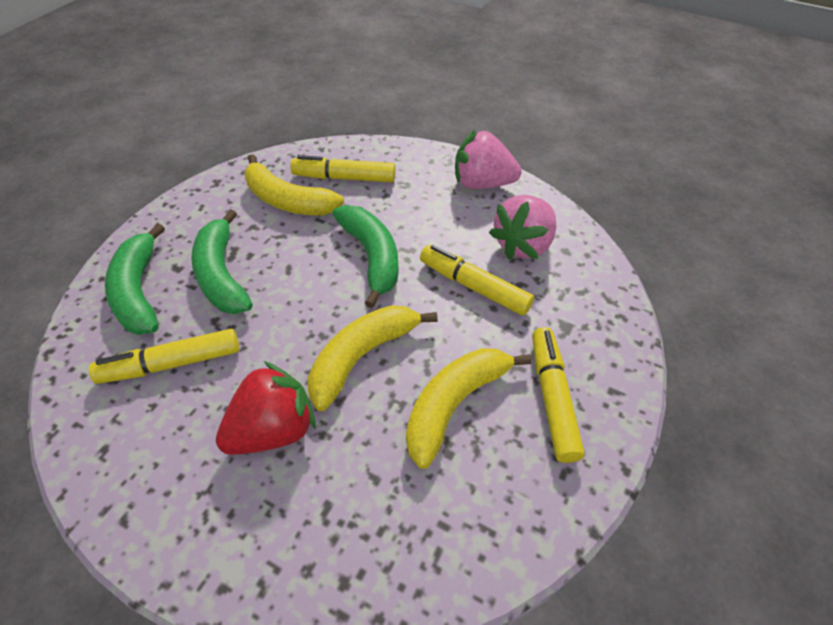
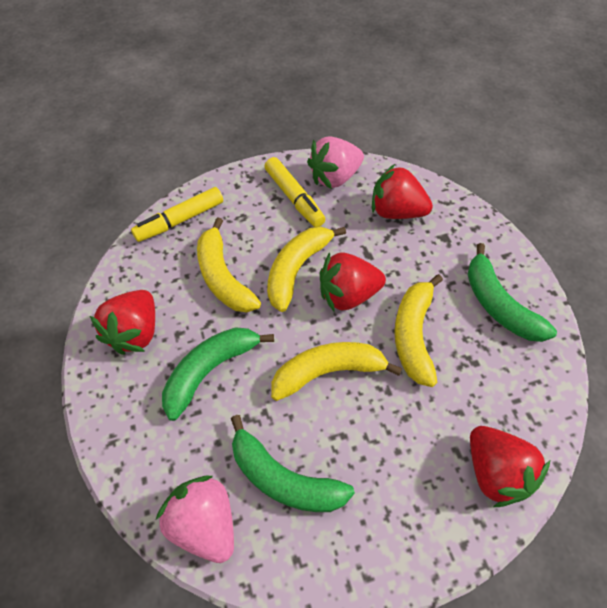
red strawberry: [216,361,316,455] = 1 -> [90,290,155,355] [320,252,386,312] [372,164,433,219] [470,426,550,507] = 4
yellow banana: [245,154,344,216] [308,305,438,411] [406,348,532,469] = 3 -> [197,217,261,313] [267,227,346,312] [271,342,402,401] [394,274,443,387] = 4
yellow marker: [89,329,239,384] [290,155,395,182] [420,245,534,316] [532,327,585,463] = 4 -> [131,187,223,242] [264,157,326,227] = 2

